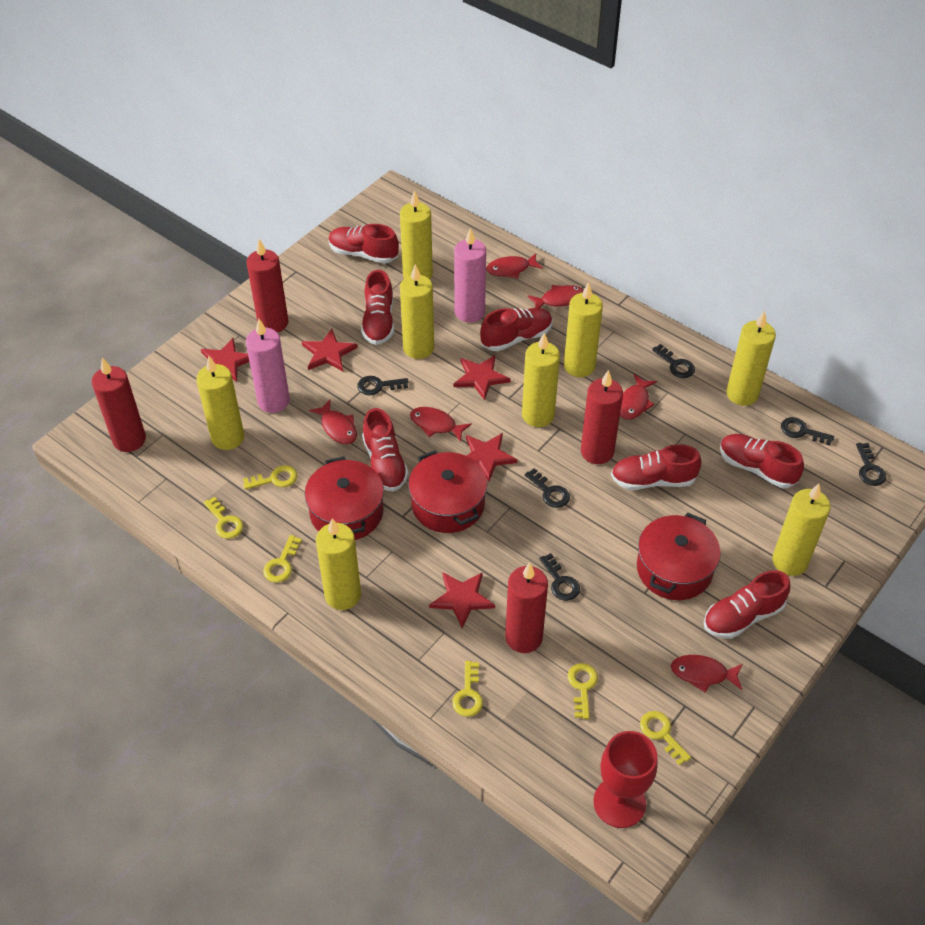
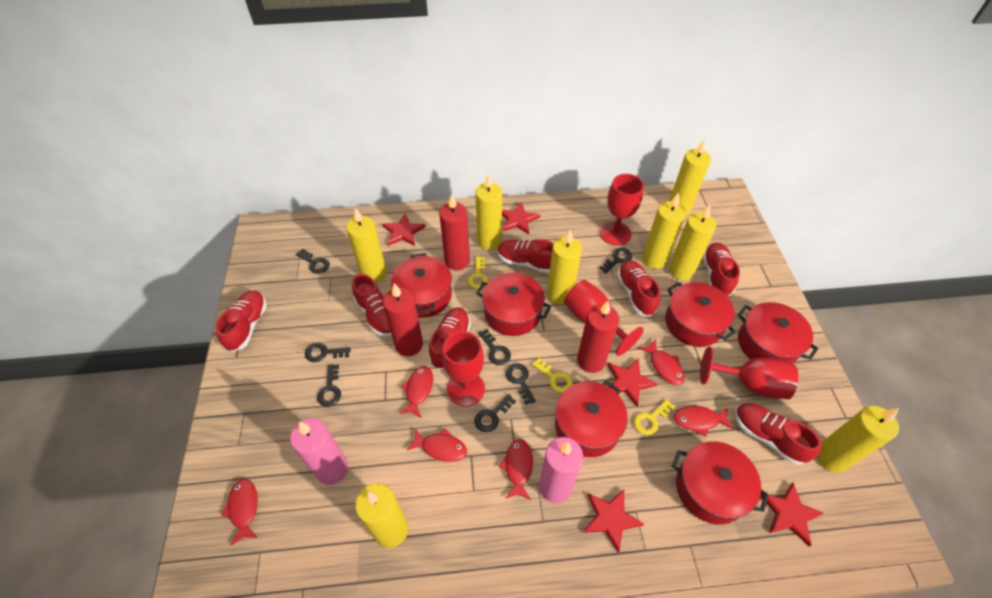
black key: [357,376,409,395] [525,468,570,508] [539,553,580,601] [652,344,695,378] [781,417,834,445] [856,443,886,486] = 6 -> [296,249,330,274] [305,343,351,362] [317,364,341,407] [474,394,516,432] [478,329,511,365] [506,363,536,405] [599,248,633,274] = 7
red candle: [92,358,146,452] [246,239,289,333] [505,563,548,653] [581,370,623,464] = 4 -> [383,283,423,356] [439,194,470,270] [577,301,619,373] = 3
red goblet: [594,731,658,828] = 1 -> [442,331,485,407] [564,280,644,356] [600,174,644,246] [700,346,798,399] = 4
red pot: [305,456,384,540] [408,450,487,533] [637,513,721,600] = 3 -> [391,253,452,318] [476,272,551,336] [555,380,628,457] [665,282,736,347] [672,441,769,525] [738,302,818,364] = 6
yellow key: [204,497,243,539] [243,465,298,490] [263,535,302,583] [452,661,483,717] [568,663,598,719] [640,711,691,766] = 6 -> [468,257,488,289] [532,358,573,393] [634,399,675,435] = 3

